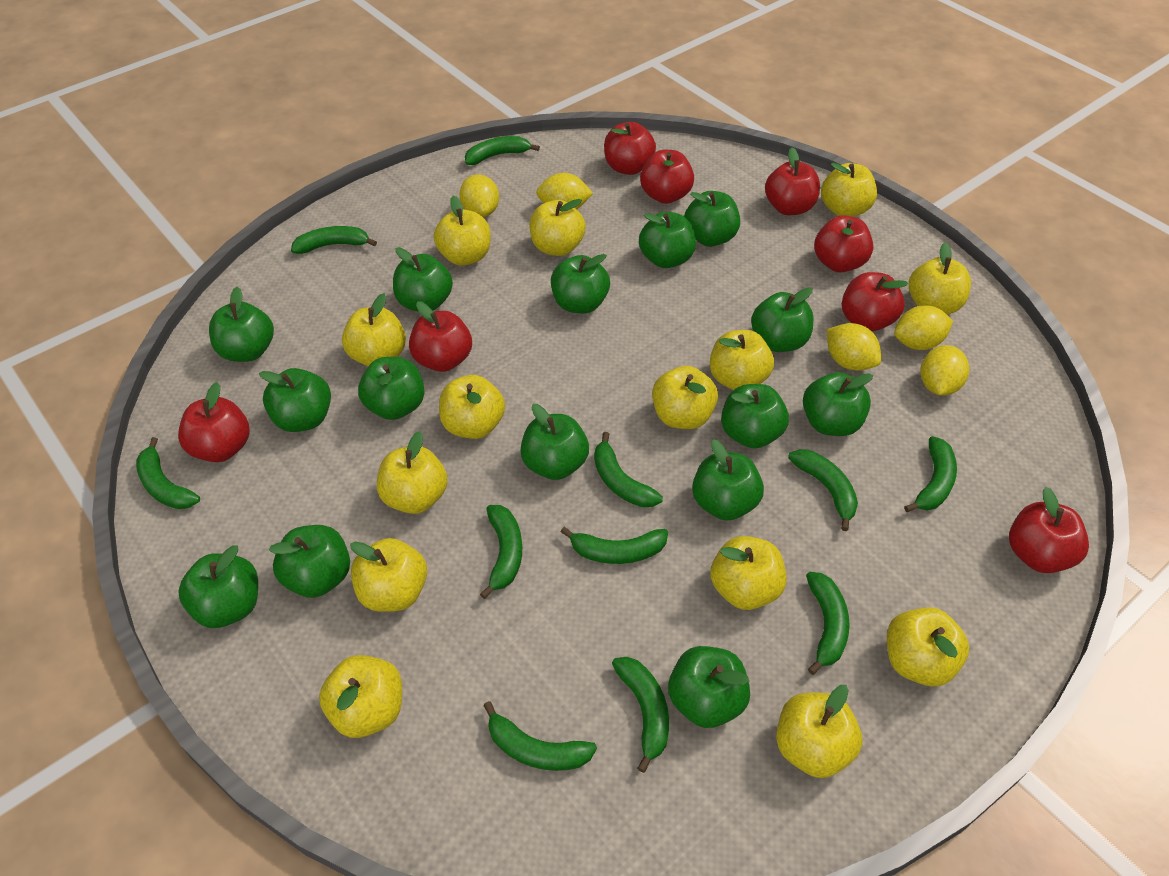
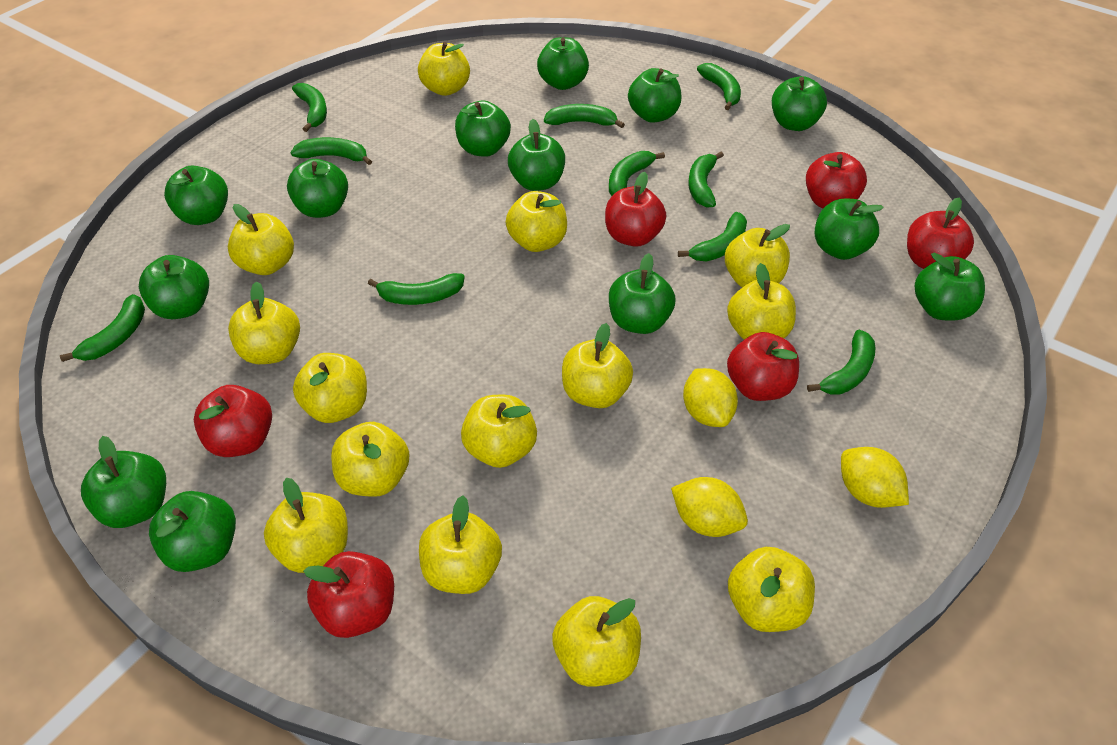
green apple: [178,545,258,628] [209,287,274,362] [259,368,331,432] [269,525,350,598] [358,357,425,420] [393,247,453,312] [520,404,589,480] [551,254,610,313] [639,212,696,268] [668,646,750,728] [684,191,740,247] [692,439,764,521] [721,384,789,448] [751,287,813,352] [803,372,873,436] = 15 -> [81,436,166,528] [139,255,209,319] [149,491,236,572] [164,166,228,225] [287,159,348,218] [455,101,511,157] [508,119,565,191] [537,37,589,90] [609,253,675,334] [628,68,682,123] [772,76,827,131] [815,199,884,260] [915,253,985,321] = 13
green banana: [136,437,200,509] [291,226,377,254] [465,136,540,165] [480,505,522,599] [483,701,597,771] [561,527,668,564] [594,432,663,507] [612,657,669,773] [788,449,858,531] [806,572,850,675] [904,436,957,512] = 11 -> [60,294,145,362] [291,137,372,165] [292,83,327,132] [368,273,465,305] [544,104,625,128] [609,151,665,196] [678,212,747,261] [688,152,724,208] [697,63,741,110] [807,330,875,395] = 10
red apple: [178,382,250,462] [409,301,472,372] [604,122,656,175] [640,150,694,204] [765,148,820,215] [814,215,873,272] [842,272,908,331] [1009,487,1089,573] = 8 -> [194,385,272,457] [303,551,394,638] [605,172,666,247] [727,332,799,401] [806,152,867,208] [907,198,974,269] = 6
yellow lemon: [459,174,499,217] [536,173,593,209] [827,323,881,371] [894,305,953,350] [920,345,969,396] = 5 -> [671,477,748,537] [683,368,738,427] [841,447,909,508] = 3

